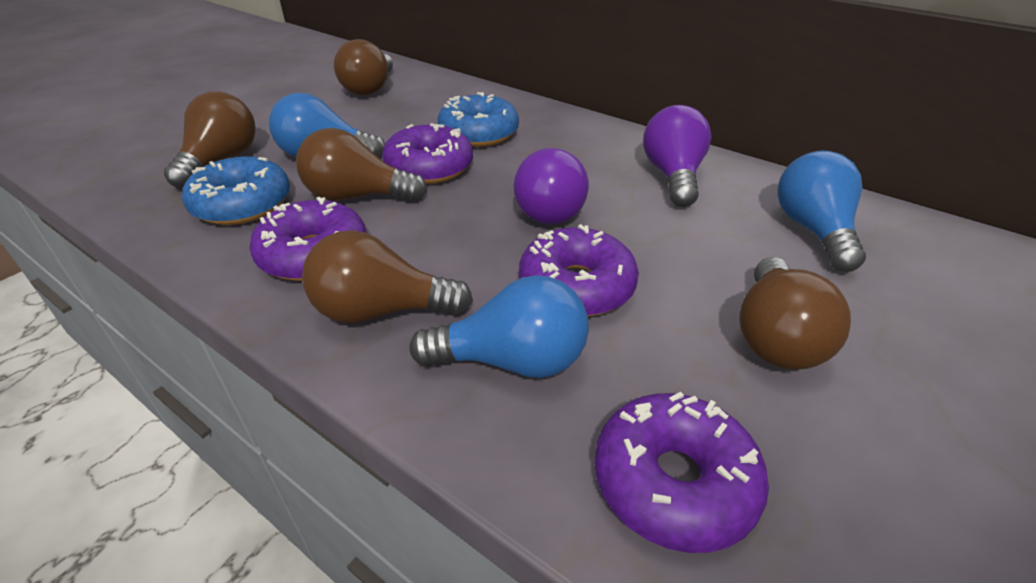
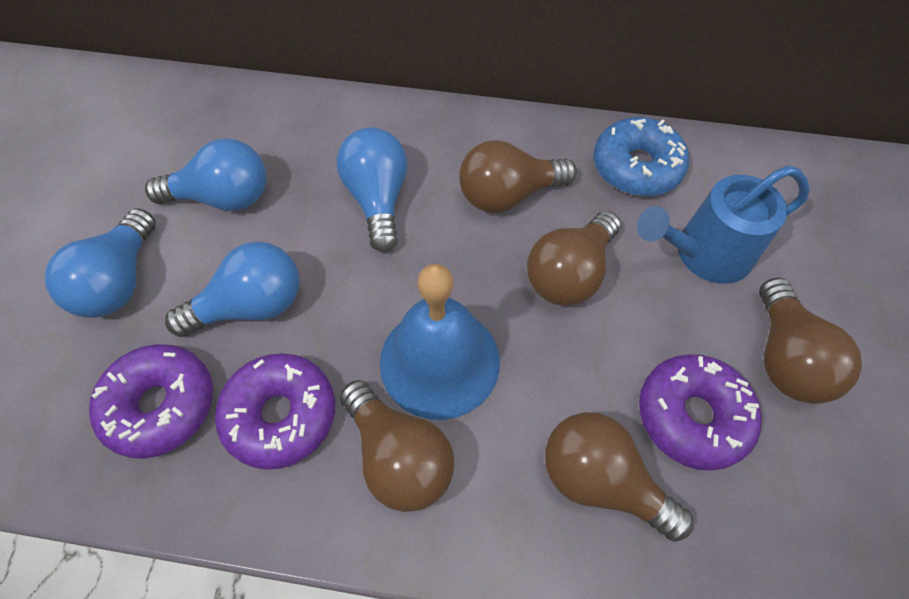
blue bell: none = 0 -> [380,264,500,420] = 1
blue donut: [182,156,290,225] [438,92,519,147] = 2 -> [594,117,689,196] = 1
blue light bulb: [269,93,385,159] [409,275,589,378] [777,150,866,272] = 3 -> [45,209,156,318] [145,138,267,211] [165,242,299,337] [336,127,408,252] = 4
blue watering can: none = 0 -> [637,165,810,284] = 1
purple donut: [249,197,366,281] [382,123,473,184] [519,224,639,316] [594,392,769,553] = 4 -> [89,344,213,459] [215,353,335,470] [639,354,762,471] = 3
purple light bulb: [513,148,589,224] [643,105,711,207] = 2 -> none = 0

